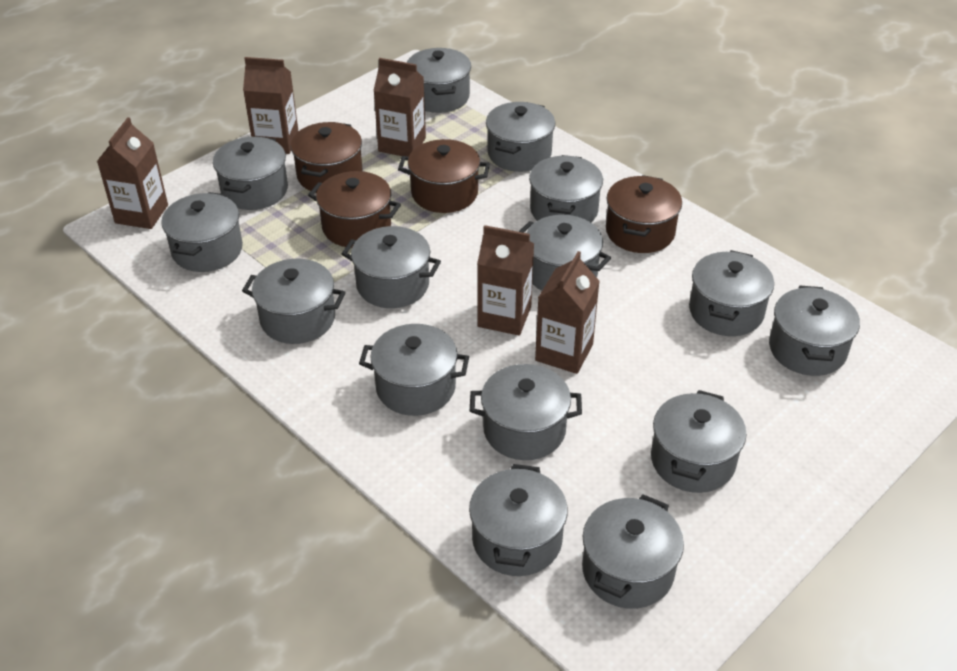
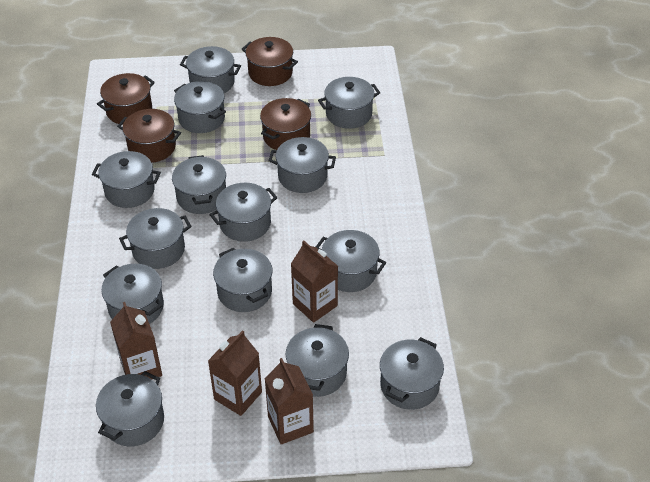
brown carton: [97,117,168,229] [243,57,298,154] [373,58,426,156] [477,225,534,336] [535,251,600,374] = 5 -> [110,302,162,379] [208,330,262,416] [264,358,314,444] [291,240,338,323] = 4
grey pot: [161,192,243,272] [213,136,288,210] [242,259,346,344] [342,226,441,308] [359,324,469,416] [407,48,471,113] [469,464,568,576] [470,364,582,460] [486,102,555,172] [519,215,611,291] [529,155,603,222] [582,494,684,609] [651,390,747,493] [689,250,774,336] [769,286,860,376] = 15 -> [92,151,161,208] [96,371,164,446] [101,264,164,324] [119,208,191,269] [172,155,226,214] [174,81,226,133] [180,46,241,93] [209,183,278,242] [213,248,272,312] [268,137,336,193] [286,324,349,397] [316,230,386,292] [318,77,380,129] [380,337,444,410] = 14

